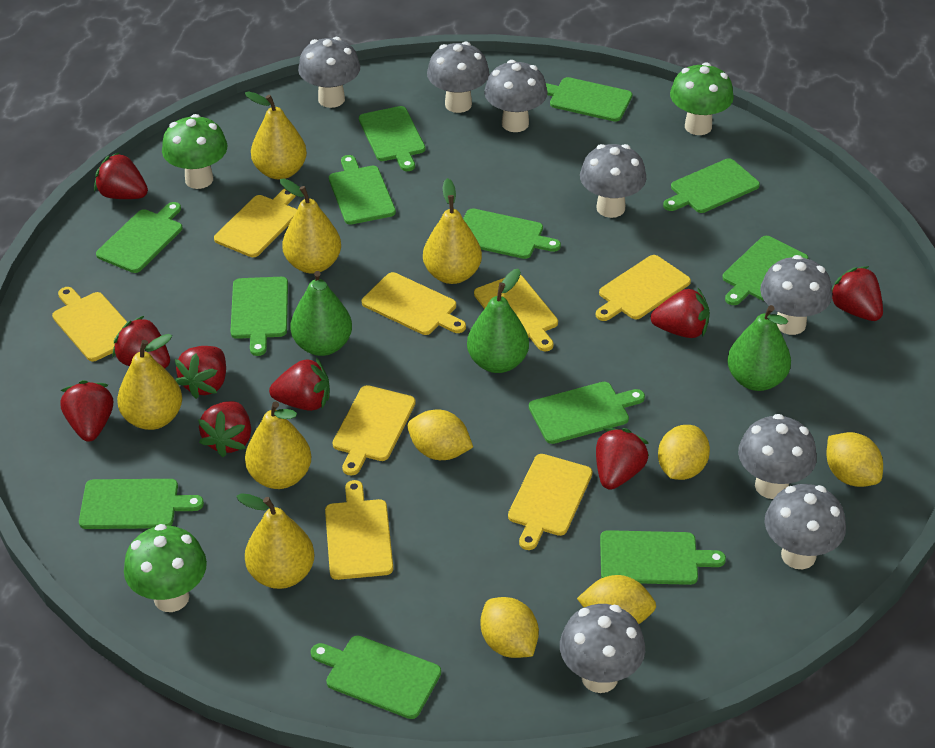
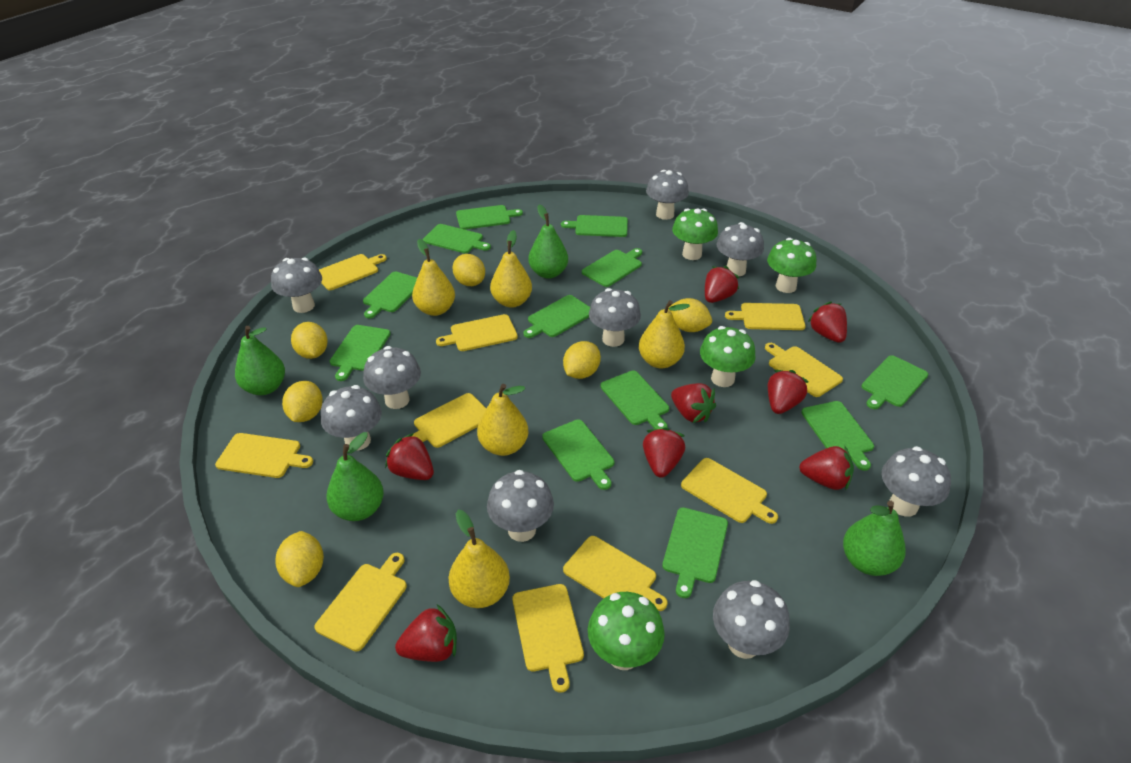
green mushroom: [124,524,207,612] [162,114,227,189] [670,62,734,135] = 3 -> [588,592,665,670] [672,208,718,260] [700,326,756,387] [767,238,816,293] = 4
green pear: [290,271,352,356] [467,269,529,373] [727,305,791,391] = 3 -> [235,326,285,395] [327,432,384,521] [529,204,568,279] [843,501,906,576] = 4
grey mushroom: [298,37,360,108] [427,42,489,113] [484,60,548,132] [560,604,645,693] [580,144,646,218] [738,414,817,499] [760,255,832,335] [765,484,846,569] = 8 -> [271,257,322,313] [321,385,382,451] [363,346,421,409] [487,470,554,542] [589,288,641,347] [646,170,689,220] [713,580,790,659] [717,222,764,276] [882,446,951,517] = 9
red strawberry: [60,380,113,442] [94,152,148,199] [113,316,170,368] [175,346,226,399] [198,401,251,457] [269,358,330,411] [596,428,649,490] [651,288,710,338] [832,266,883,321] = 9 -> [385,433,434,480] [395,605,457,662] [643,427,685,478] [671,383,716,423] [705,266,739,303] [768,370,809,414] [799,446,854,491] [808,301,847,343] = 8
yellow cutting board: [52,287,127,361] [214,189,297,257] [325,480,393,580] [332,385,416,476] [362,272,466,335] [474,275,558,351] [508,454,593,550] [596,255,691,321] = 8 -> [215,433,313,478] [314,553,407,651] [319,254,387,290] [412,393,486,448] [436,314,518,351] [512,584,584,693] [563,536,668,611] [681,458,778,524] [725,303,806,330] [765,343,843,397] = 10
yellow lemon: [408,410,473,460] [480,597,539,658] [577,575,656,624] [658,425,710,480] [826,432,883,487] = 5 -> [275,531,324,587] [282,381,323,422] [291,322,328,359] [452,254,485,286] [563,341,601,379] [668,298,712,332] = 6
yellow pear: [117,334,182,430] [236,493,314,589] [245,91,307,180] [245,401,311,489] [280,178,341,273] [423,178,482,284] = 6 -> [412,239,455,316] [449,510,510,608] [477,384,529,456] [490,230,532,308] [639,300,690,368] = 5

